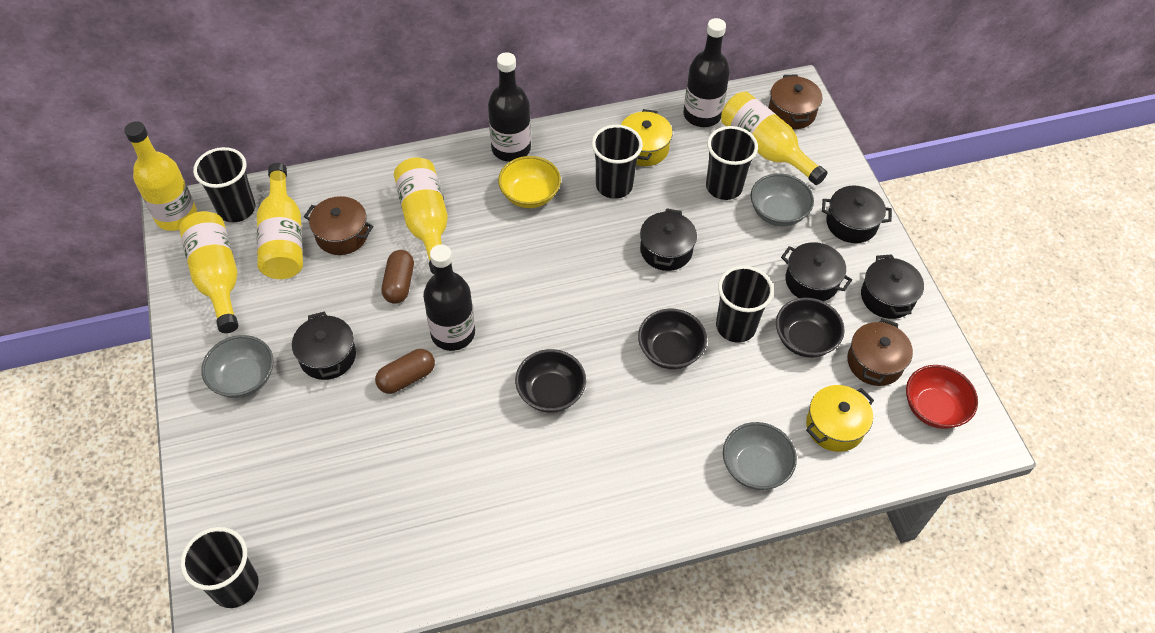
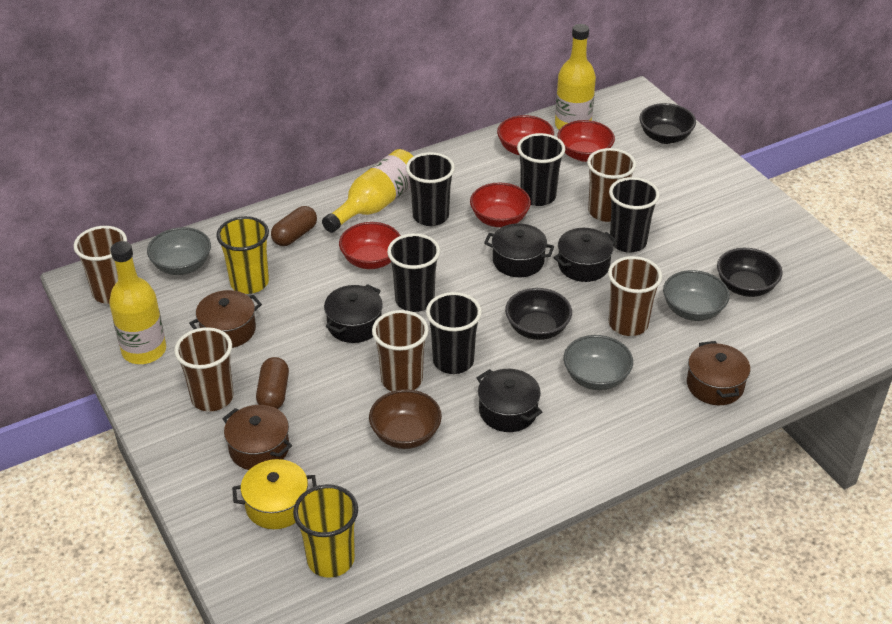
black bottle: [423,245,475,351] [488,52,531,162] [684,18,730,127] = 3 -> none = 0
black pot: [292,311,356,380] [640,208,697,271] [781,242,852,301] [822,185,892,243] [861,254,924,319] = 5 -> [324,284,383,343] [477,369,542,432] [484,223,554,277] [553,228,617,282] = 4
brown bowl: none = 0 -> [369,389,442,449] = 1
brown cup: none = 0 -> [74,226,127,304] [174,327,234,412] [372,310,429,391] [587,148,636,222] [608,256,662,336] = 5
red bowl: [906,365,978,429] = 1 -> [339,222,401,269] [470,183,531,227] [497,115,554,156] [557,120,615,162] = 4
yellow bottle: [124,121,197,231] [179,211,238,333] [257,163,303,279] [394,157,448,274] [721,91,827,185] = 5 -> [109,241,166,364] [322,149,414,233] [555,24,596,130] = 3
yellow bowl: [498,156,561,208] = 1 -> none = 0
yellow cup: none = 0 -> [216,216,269,294] [293,484,358,578] = 2
yellow pot: [621,109,673,166] [806,385,874,452] = 2 -> [232,459,317,529] = 1

